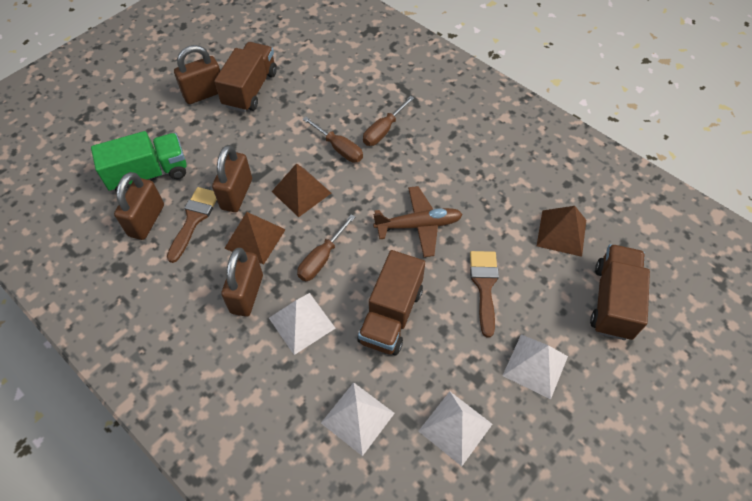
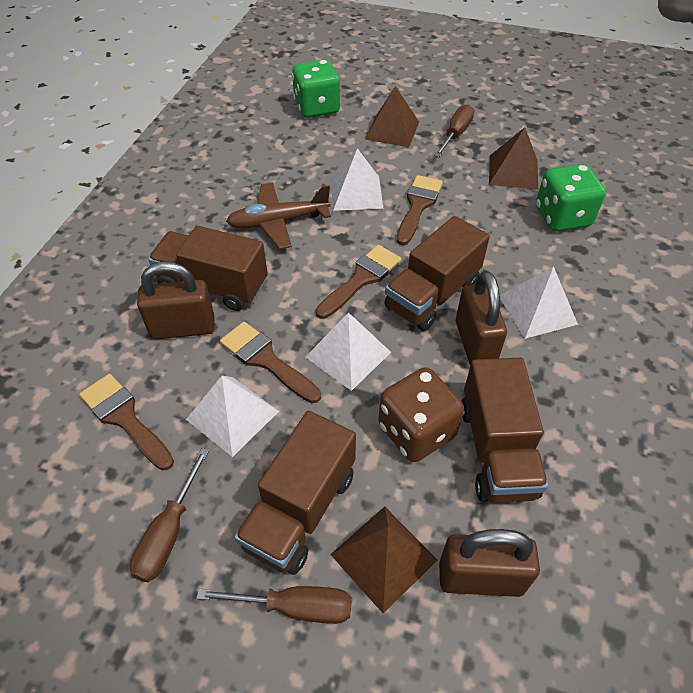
brown brush: [167,187,217,263] [470,251,499,337] = 2 -> [79,374,174,471] [220,322,321,403] [316,245,402,319] [397,175,443,245] = 4
brown dice: none = 0 -> [378,367,464,462] = 1
brown padlock: [114,172,164,240] [174,45,220,104] [212,145,252,212] [221,248,263,317] = 4 -> [137,262,214,340] [439,529,540,597] [456,271,507,365] = 3
brown truck: [214,42,277,112] [358,250,425,355] [590,244,650,340] = 3 -> [148,226,268,311] [234,411,356,575] [384,216,490,331] [462,358,548,503] = 4
green dice: none = 0 -> [292,59,341,118] [536,164,606,231] = 2
green truck: [91,131,187,194] = 1 -> none = 0

